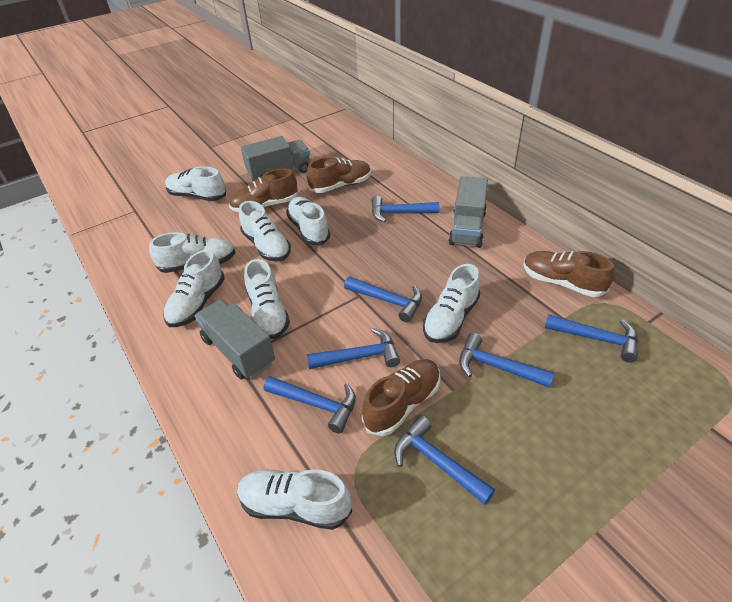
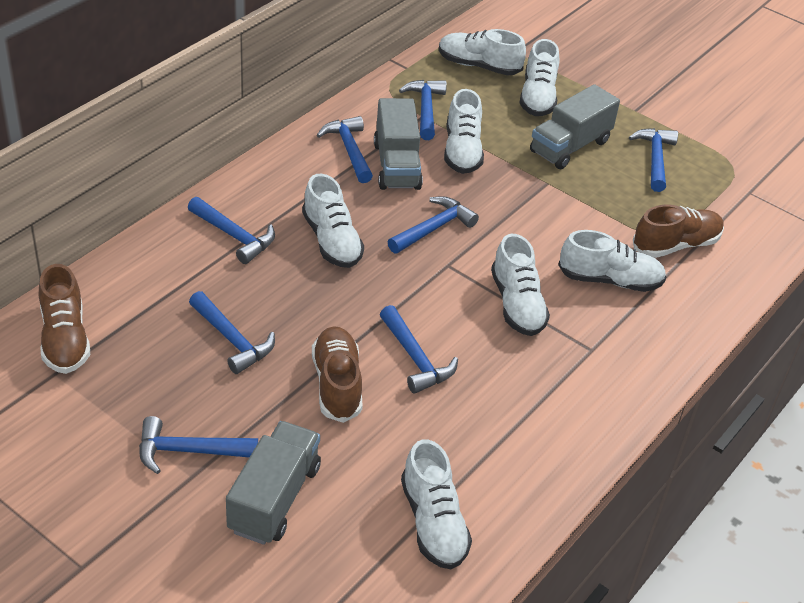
blue hammer: [264,376,356,434] [307,328,400,369] [344,277,422,323] [371,196,440,223] [394,415,495,505] [459,333,554,388] [545,314,638,362] = 7 -> [139,416,258,474] [188,197,275,264] [189,291,275,374] [317,116,373,183] [380,305,458,394] [388,196,479,253] [399,80,447,140] [629,128,678,192] = 8
brown shoe: [229,168,298,212] [307,157,371,193] [362,359,440,436] [524,251,614,297] = 4 -> [39,264,90,374] [312,326,363,423] [633,204,724,258] = 3
white shoe: [149,232,235,273] [163,250,225,327] [165,166,226,201] [237,469,352,530] [239,201,291,262] [244,259,290,339] [286,197,330,245] [423,264,480,343] = 8 -> [302,174,364,268] [401,439,472,569] [439,29,526,75] [444,89,484,174] [491,234,550,336] [519,39,559,116] [558,230,666,292] = 7

